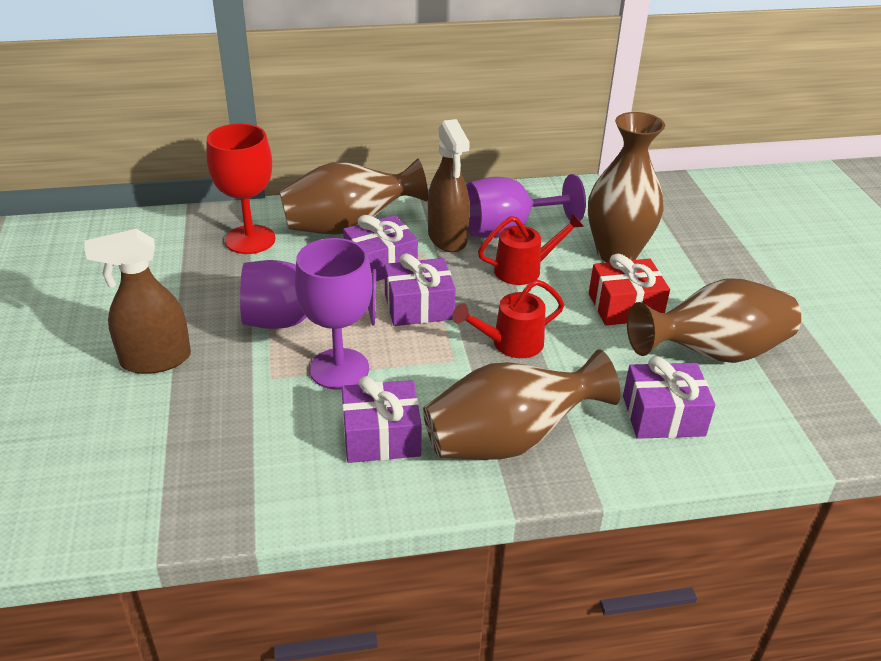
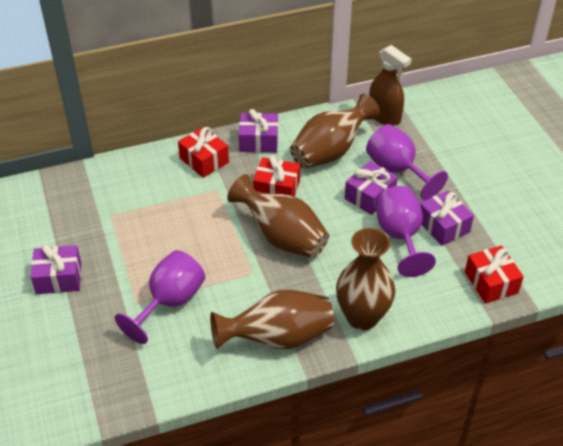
brown spray bottle: [84,229,191,374] [428,119,470,252] = 2 -> [369,45,412,126] = 1
red gift: [589,254,670,326] = 1 -> [178,127,229,178] [253,155,300,197] [465,245,524,303] = 3
red goblet: [206,123,275,254] = 1 -> none = 0
red watering can: [452,279,564,358] [478,213,584,285] = 2 -> none = 0

